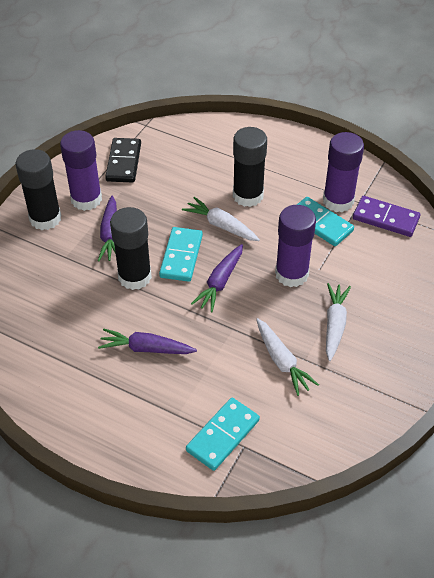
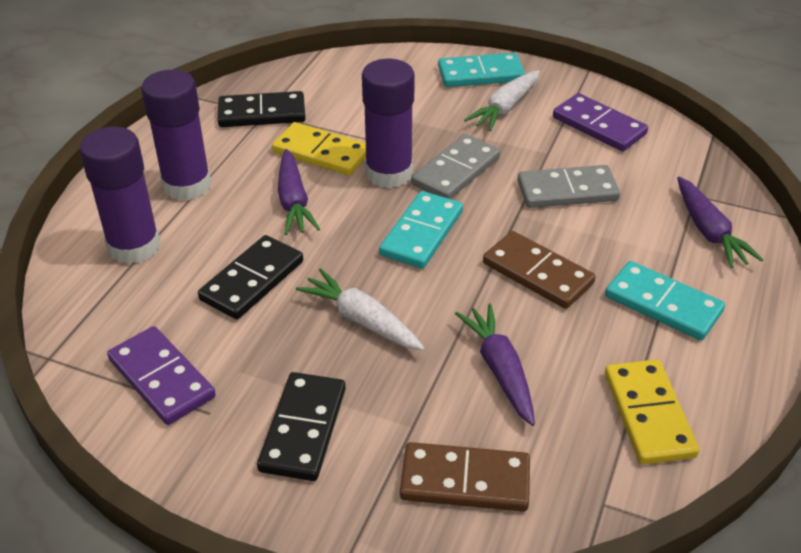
black domino: [105,138,141,183] = 1 -> [198,235,303,319] [218,91,306,127] [257,372,346,481] = 3
black glue stick: [16,149,61,230] [110,207,152,290] [233,127,267,207] = 3 -> none = 0
brown domino: none = 0 -> [400,442,530,512] [483,231,595,309] = 2
grey domino: none = 0 -> [411,134,500,199] [517,165,620,208] = 2
purple domino: [353,196,420,237] = 1 -> [107,326,216,425] [553,93,648,151] = 2
white carrot: [182,197,260,241] [256,318,319,396] [326,283,351,361] = 3 -> [296,268,425,351] [464,70,540,131] = 2
yellow domino: none = 0 -> [272,122,366,176] [605,359,699,464] = 2

